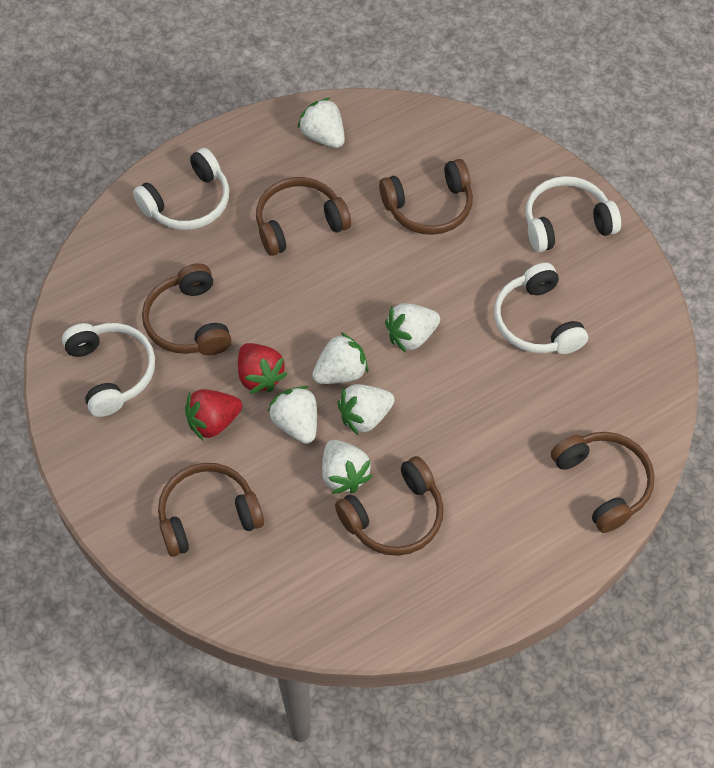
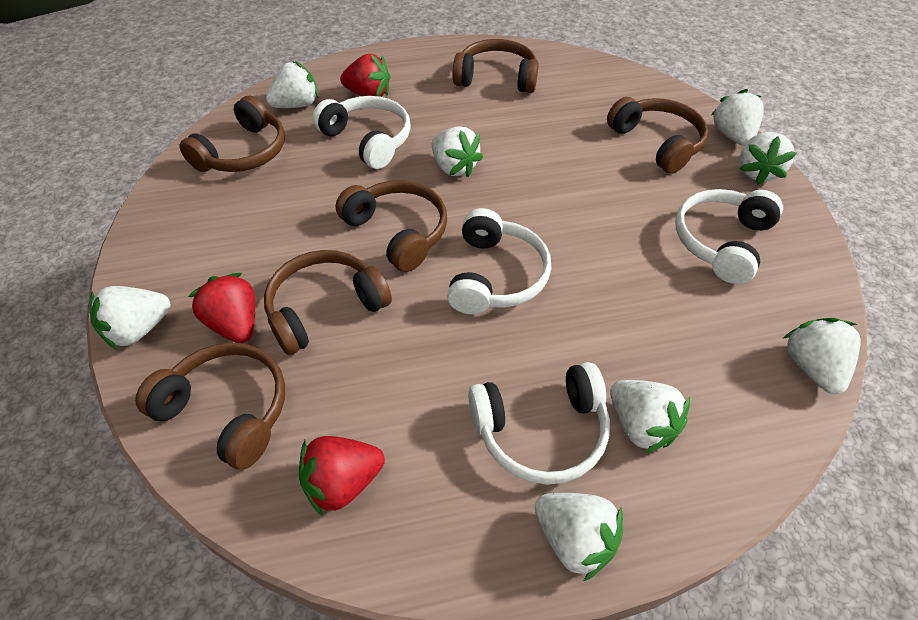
red strawberry: [185,389,242,440] [238,343,287,394] = 2 -> [188,273,255,343] [299,436,385,516] [340,54,390,97] = 3
white strawberry: [268,386,317,444] [298,97,345,148] [312,332,368,384] [322,440,373,494] [338,384,395,435] [385,303,440,353] = 6 -> [89,286,171,350] [266,61,319,108] [432,126,483,177] [535,493,623,582] [610,380,690,454] [711,89,763,146] [739,132,797,185] [784,318,861,394] = 8

